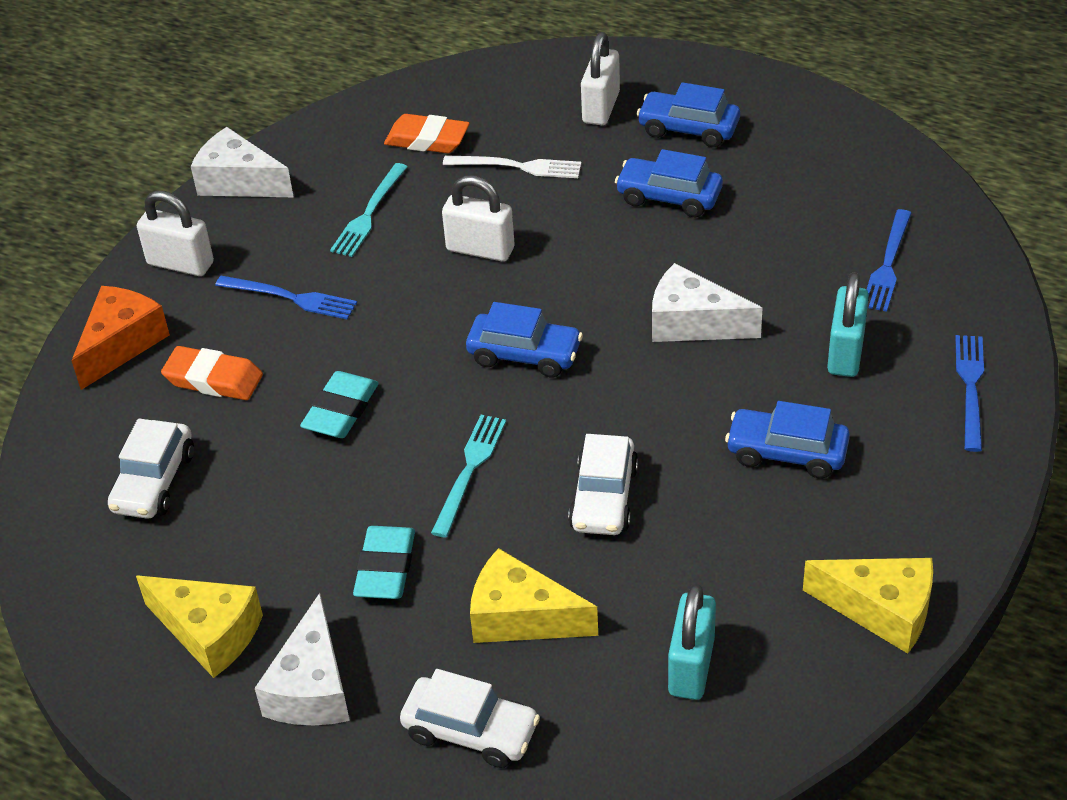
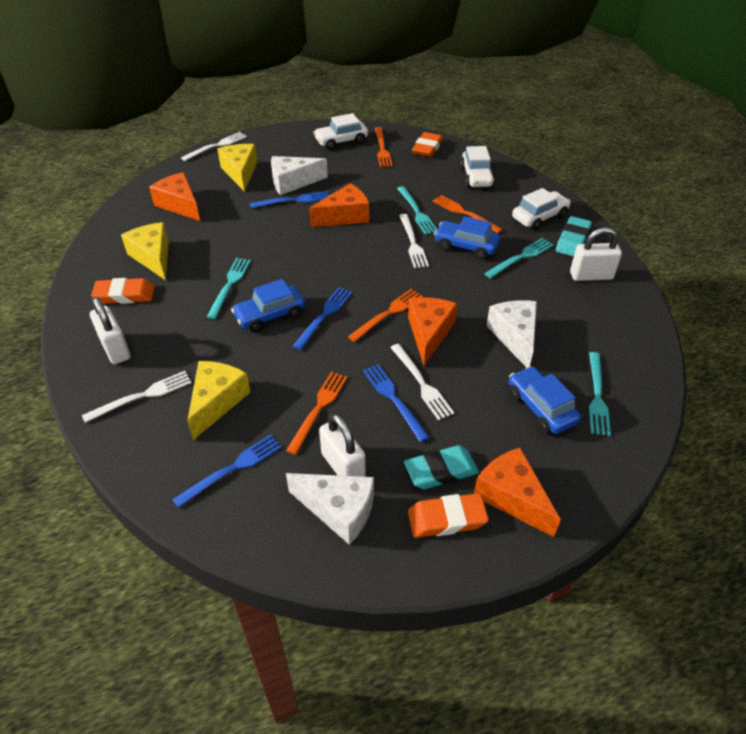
blue car: [466,302,583,377] [615,149,723,217] [636,82,740,147] [725,401,850,479] = 4 -> [231,279,305,332] [434,216,500,259] [509,366,581,434] = 3
blue fork: [215,276,357,319] [866,209,911,312] [955,335,984,452] = 3 -> [172,434,282,508] [250,191,330,208] [293,287,353,350] [363,364,430,442] = 4
orange cheese: [72,286,170,390] = 1 -> [149,172,200,221] [309,183,369,227] [408,297,457,366] [474,448,561,537] = 4
orange eraser: [161,346,263,400] [384,114,470,153] = 2 -> [91,278,155,304] [408,493,489,538] [412,132,443,157] = 3
orange fork: none = 0 -> [286,372,347,455] [348,289,423,342] [375,127,393,167] [433,195,503,233] = 4
turquoise fork: [330,163,407,257] [431,415,506,538] = 2 -> [207,258,251,319] [397,186,438,235] [484,238,553,278] [589,352,611,436] = 4
turquoise padlock: [668,584,716,700] [827,272,869,377] = 2 -> none = 0
white fork: [443,155,581,178] = 1 -> [82,371,192,423] [181,132,247,161] [390,344,454,420] [399,214,429,268] = 4

